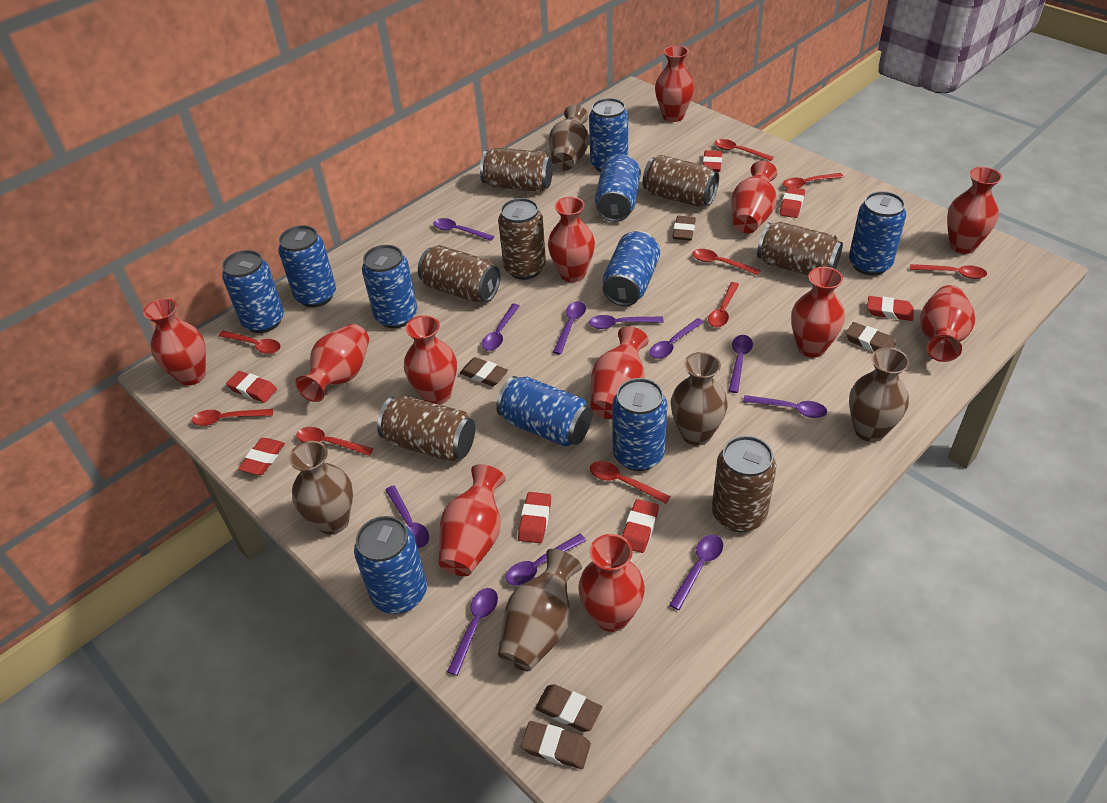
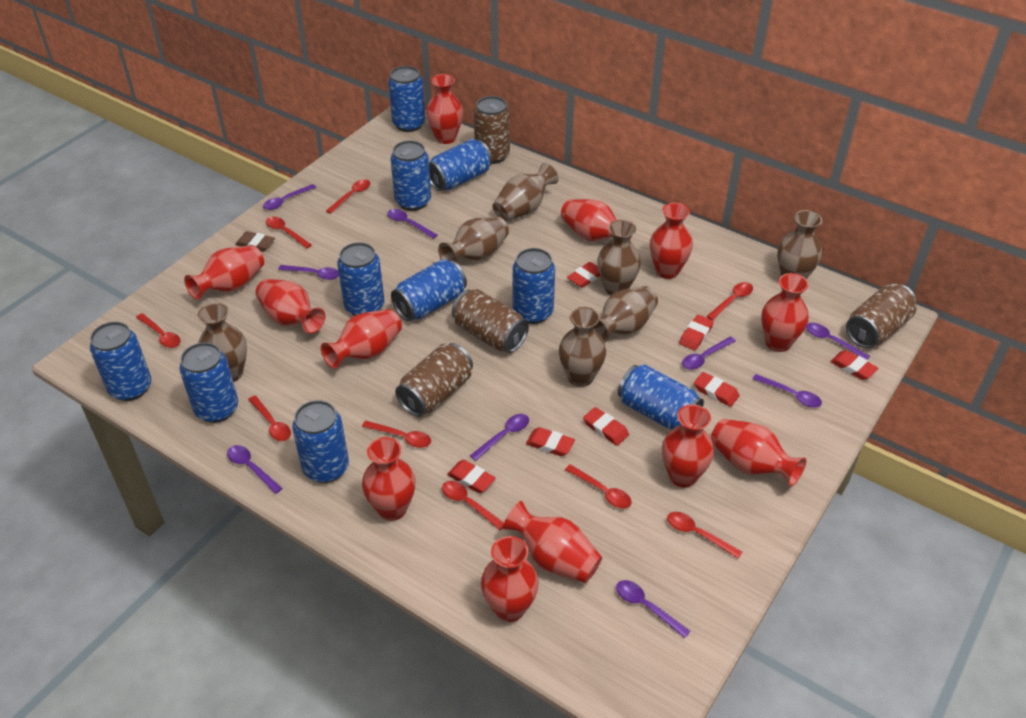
brown can: [377,396,475,461] [418,245,501,302] [480,148,553,192] [498,198,546,280] [643,155,719,207] [712,436,776,532] [757,222,843,275] = 7 -> [395,343,473,417] [452,289,529,353] [474,96,510,164] [846,283,917,348] = 4
brown eraser: [460,357,508,386] [521,721,591,769] [535,684,602,732] [672,216,696,241] [845,322,896,352] = 5 -> [235,231,275,252] = 1
brown vase: [289,441,353,535] [498,549,582,671] [549,105,589,171] [671,352,728,446] [849,347,910,442] = 5 -> [198,303,247,382] [438,216,509,263] [493,163,559,221] [559,307,606,387] [594,286,658,343] [597,220,641,295] [777,210,822,279] = 7
purple spoon: [385,485,429,548] [433,218,494,241] [447,588,498,676] [482,304,520,351] [506,534,586,586] [553,301,586,354] [589,315,664,329] [649,318,704,359] [669,534,723,610] [729,335,753,393] [743,395,827,418] = 11 -> [227,445,282,494] [263,184,317,210] [278,265,339,280] [387,209,437,239] [470,414,529,461] [616,580,690,638] [682,337,736,370] [752,374,822,408] [806,323,870,360] = 9

